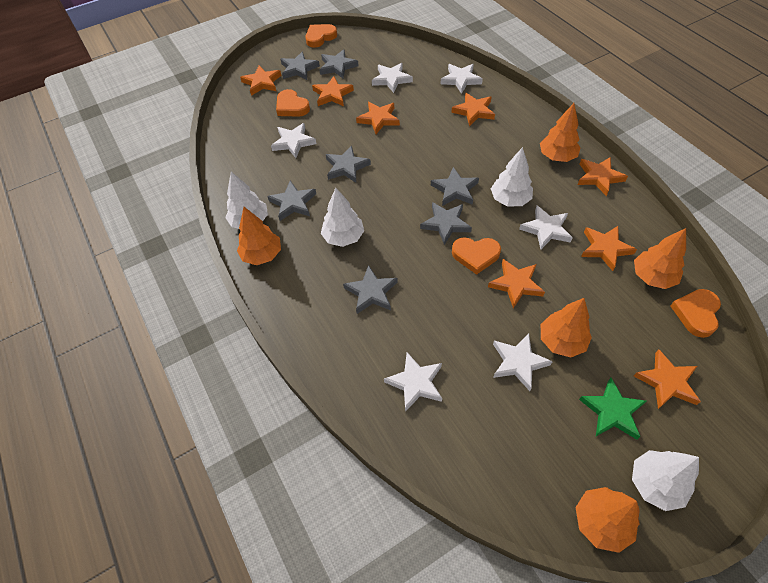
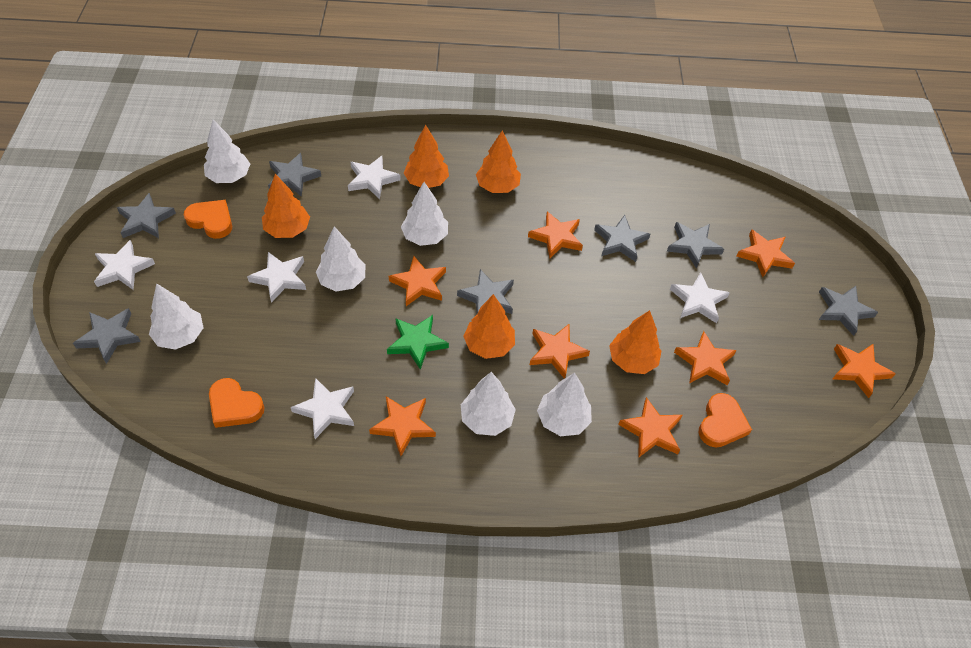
orange heart: [276,89,310,117] [305,24,337,48] [452,237,501,275] [670,289,721,338] = 4 -> [184,200,232,239] [209,378,265,428] [699,393,752,448] = 3
white star: [271,123,316,158] [372,63,413,93] [384,353,442,412] [440,64,483,94] [493,334,553,391] [519,206,573,249] = 6 -> [94,240,155,290] [247,252,306,303] [291,378,354,439] [348,156,401,199] [670,272,730,323] = 5
white tree: [225,172,268,229] [321,188,364,247] [491,147,533,207] [632,450,699,511] = 4 -> [149,283,204,350] [204,120,250,183] [316,226,366,291] [401,182,448,246] [461,372,516,436] [537,373,592,436] = 6

